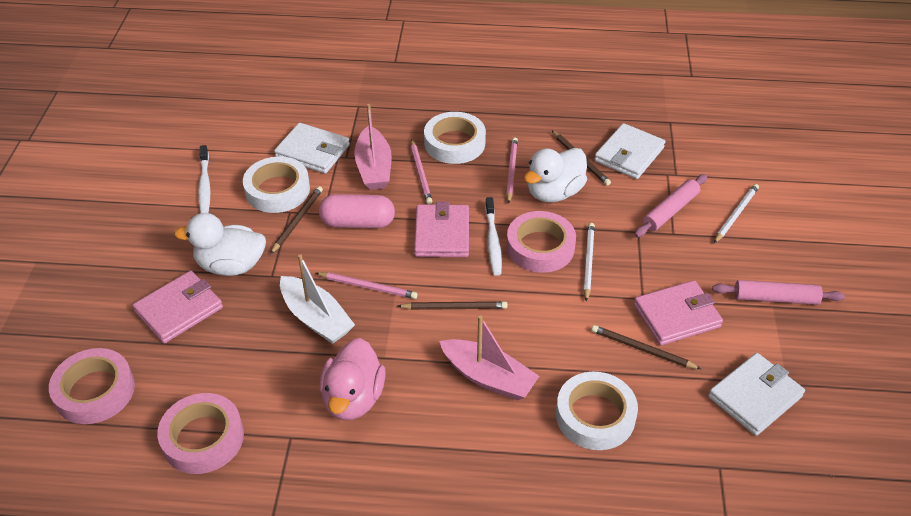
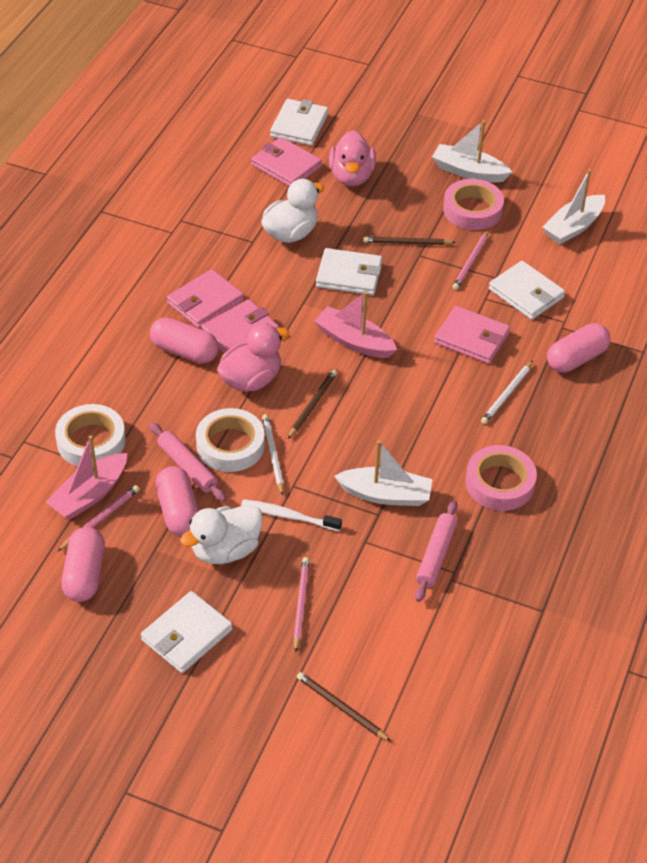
brown pencil: [270,186,323,254] [398,301,507,310] [552,130,611,186] [591,325,701,369] = 4 -> [288,370,337,439] [297,672,391,741] [363,237,456,245] = 3
pink capsule: [319,194,395,228] = 1 -> [61,527,105,602] [150,317,219,363] [155,466,199,536] [547,323,610,373] = 4
pink duck: [320,338,386,420] = 1 -> [217,324,289,392] [329,130,376,187] = 2
pink tape: [49,348,135,424] [157,393,244,474] [506,211,576,273] = 3 -> [443,179,504,230] [465,445,537,511] = 2
pink wallet: [132,271,223,343] [414,201,469,257] [634,280,723,345] = 3 -> [167,269,244,328] [201,299,279,353] [251,137,322,186] [434,306,510,364] = 4
white boat: [280,254,355,344] = 1 -> [334,440,432,506] [432,120,512,183] [542,169,605,244] = 3
white tape: [243,156,310,213] [424,112,486,164] [556,372,638,450] = 3 -> [55,404,126,466] [196,408,265,472] = 2
white toothbrush: [198,145,210,213] [485,197,502,276] = 2 -> [241,499,342,531] = 1
white wallet: [274,123,350,174] [594,123,665,179] [708,353,805,436] = 3 -> [141,591,233,673] [270,99,328,146] [316,248,382,295] [489,261,565,320] = 4

